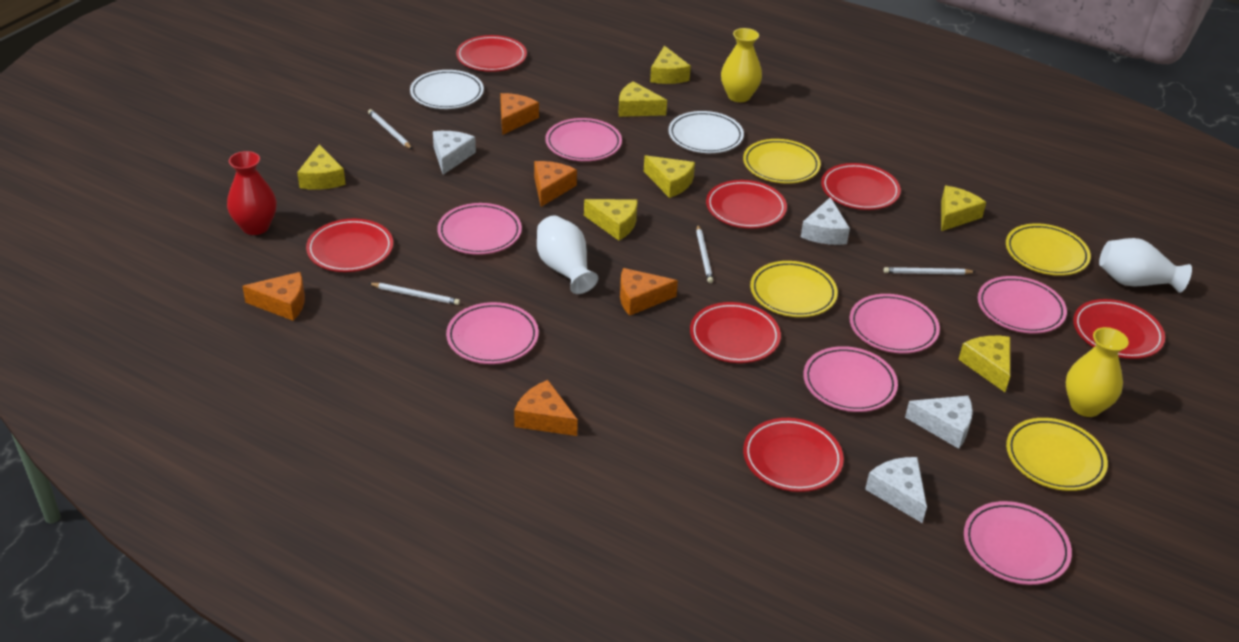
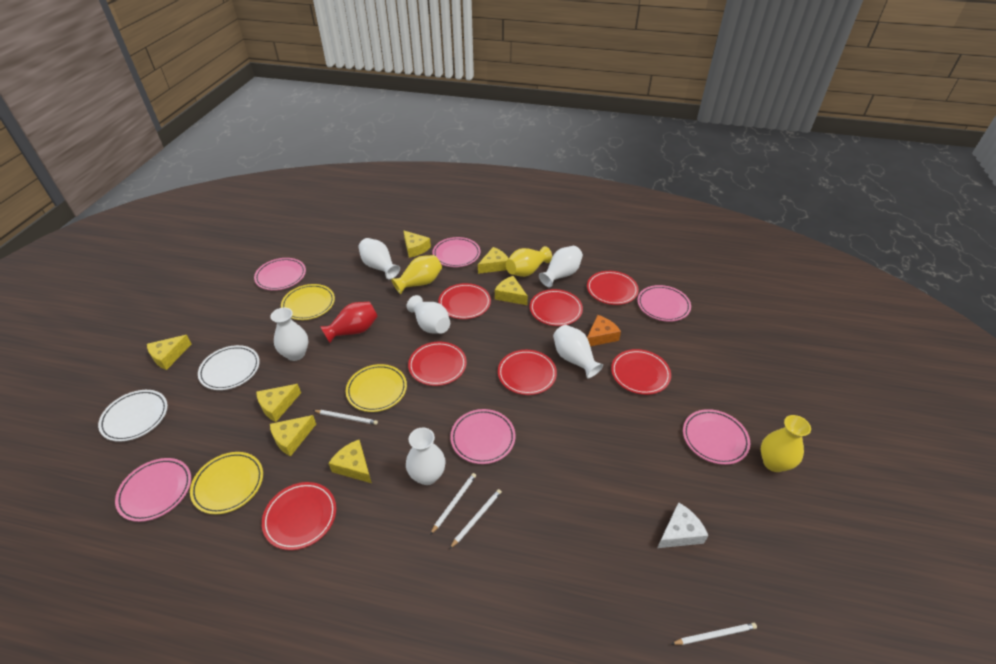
orange cheese: [242,272,305,321] [500,93,539,135] [514,380,578,436] [534,161,577,207] [620,268,678,316] = 5 -> [587,315,621,346] = 1
pink plate: [437,203,522,255] [446,302,539,364] [545,118,622,161] [803,346,898,412] [849,294,940,354] [964,501,1072,585] [978,276,1067,334] = 7 -> [115,458,191,522] [254,258,306,290] [432,237,480,267] [450,409,516,464] [637,285,691,322] [683,409,750,465] = 6
white cheese: [433,131,476,175] [801,197,850,245] [865,457,927,523] [905,396,973,449] = 4 -> [657,502,709,548] = 1
white vase: [537,215,598,294] [1099,238,1192,293] = 2 -> [271,307,308,361] [359,238,400,279] [406,427,446,485] [407,295,450,334] [539,246,583,288] [553,325,603,378] = 6
yellow plate: [743,139,821,184] [750,261,838,317] [1006,223,1091,276] [1006,418,1108,491] = 4 -> [190,452,263,514] [281,284,335,320] [346,364,407,412] = 3
yellow vase: [721,28,762,102] [1066,327,1129,417] = 2 -> [391,255,442,294] [506,246,552,277] [761,415,811,472] = 3

